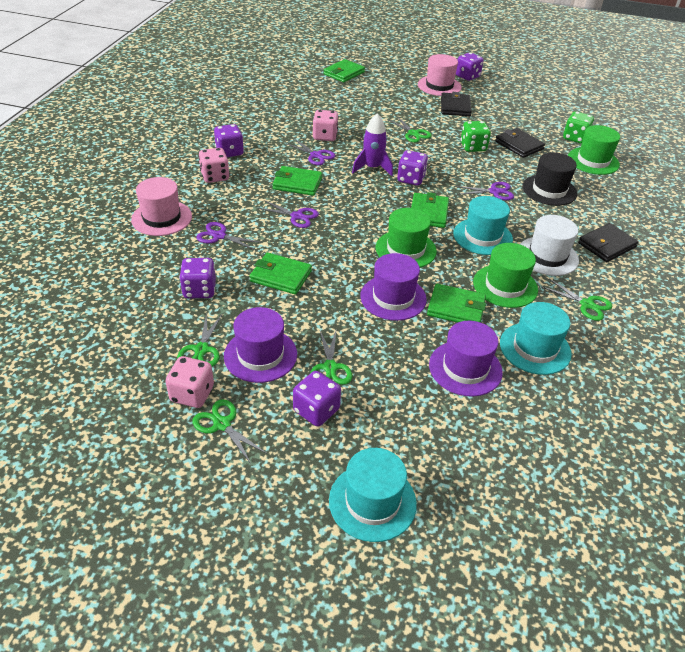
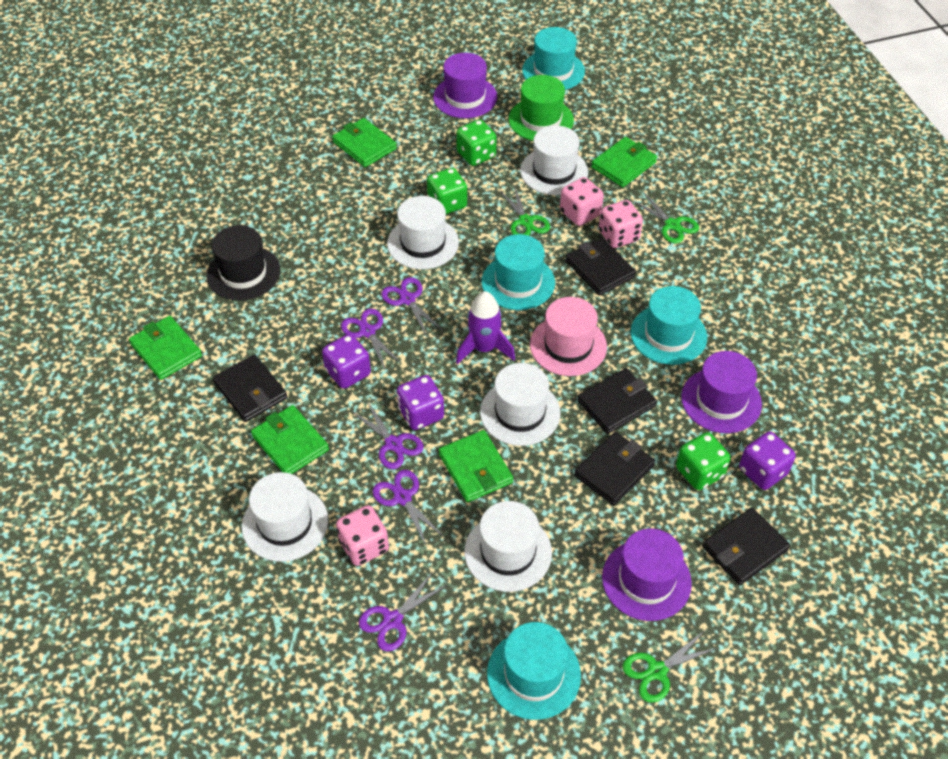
black wallet: [441,92,472,116] [495,128,545,158] [578,223,639,262] = 3 -> [213,354,287,422] [565,237,636,296] [574,432,655,505] [577,368,657,434] [702,508,790,585] = 5
green dice: [460,121,491,152] [563,111,594,144] = 2 -> [427,168,467,214] [456,119,497,166] [676,432,731,490] = 3
green hat: [376,208,437,268] [473,243,538,308] [568,125,620,175] = 3 -> [509,75,574,141] = 1
green scissors: [177,313,223,367] [192,399,267,464] [310,328,352,385] [389,116,432,143] [542,279,612,321] = 5 -> [499,185,550,236] [622,631,717,703] [631,193,699,244] = 3
pink hat: [131,177,192,236] [418,54,462,96] = 2 -> [530,297,607,376] = 1
purple dice: [179,258,216,298] [214,124,244,157] [293,371,341,426] [397,150,428,185] [456,53,484,81] = 5 -> [322,334,371,389] [397,375,444,430] [739,431,796,490] = 3
purple scissors: [196,222,262,250] [257,200,319,228] [286,139,335,165] [455,182,514,200] = 4 -> [341,309,402,371] [353,401,423,469] [359,572,447,651] [373,470,444,547] [381,277,442,337] = 5
turquoise hat: [329,448,417,542] [453,196,513,255] [500,302,572,375] = 3 -> [481,234,555,310] [487,622,581,720] [522,27,585,90] [630,286,707,365] = 4
white hat: [520,215,579,276] = 1 -> [242,472,328,562] [387,196,459,269] [464,501,552,592] [480,363,561,446] [520,125,588,195] = 5

